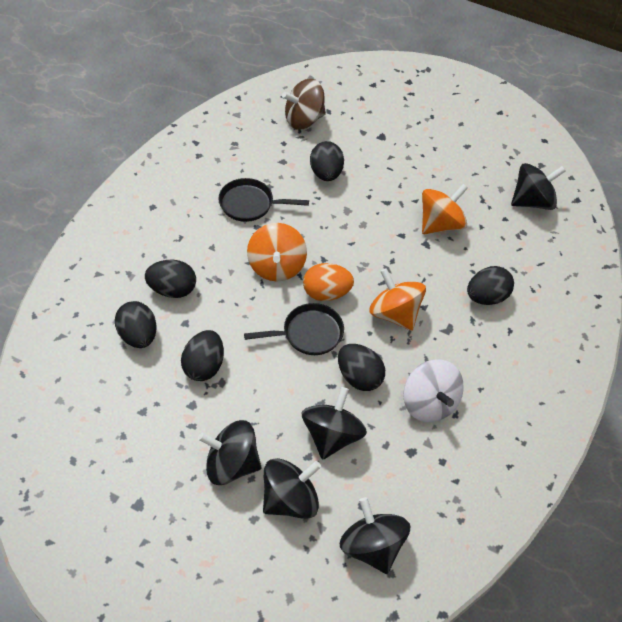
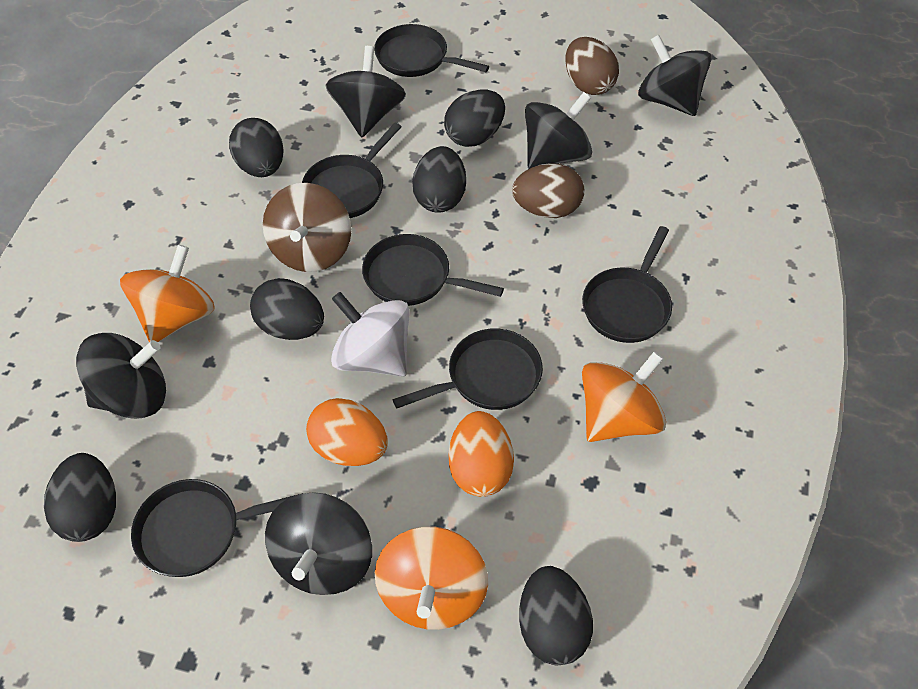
black pan: [218,178,309,222] [244,303,344,355] = 2 -> [131,479,303,577] [302,123,402,218] [362,234,504,306] [374,24,489,77] [393,329,543,410] [582,226,672,343] = 6
brown egg: none = 0 -> [512,163,584,218] [565,37,619,95] = 2
orange egg: [303,263,354,301] = 1 -> [306,398,387,466] [449,411,514,497] = 2

